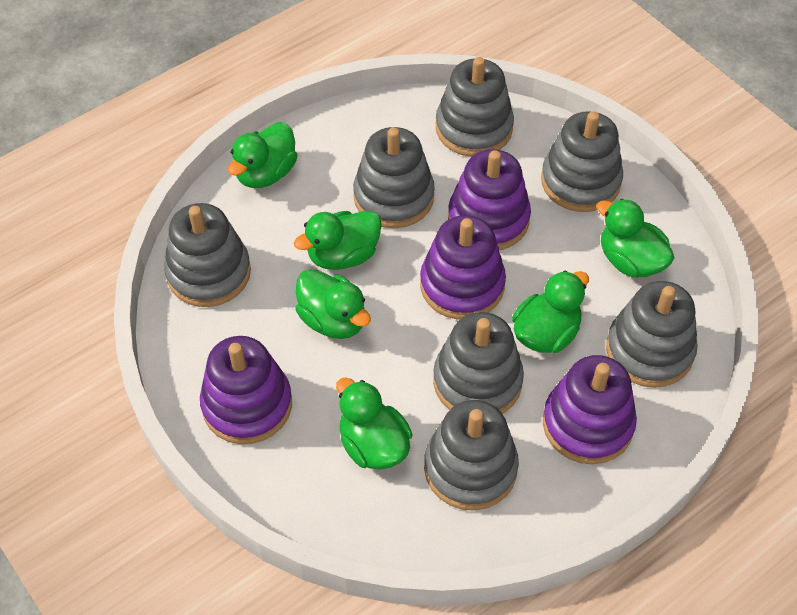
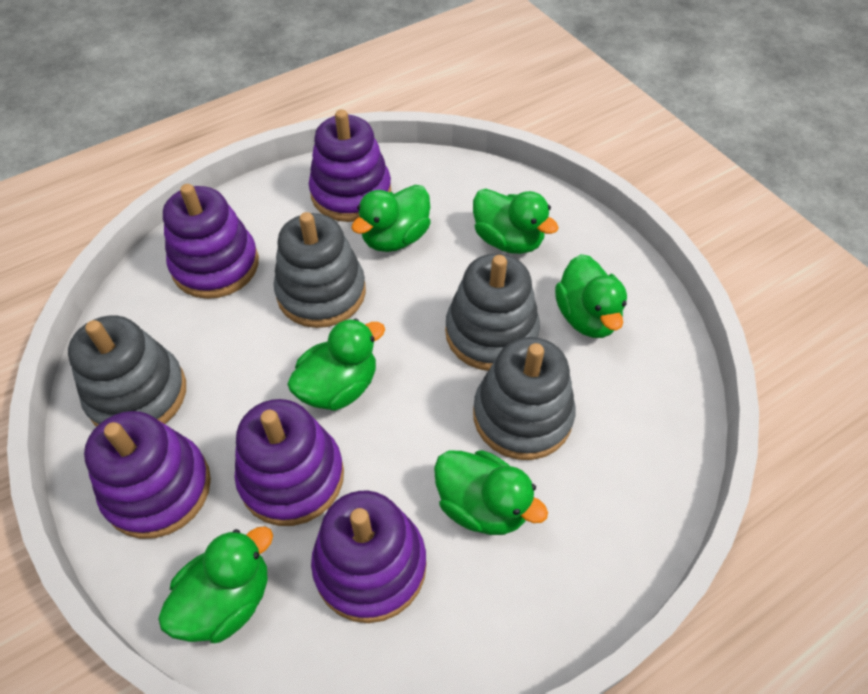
grey stacking toy: [164,203,251,307] [353,127,435,228] [424,400,519,511] [433,312,524,414] [436,57,514,157] [541,111,623,212] [606,281,698,388] = 7 -> [68,316,186,427] [274,212,366,328] [445,254,540,371] [473,337,576,460] = 4
purple stacking toy: [200,336,292,444] [420,215,506,320] [448,149,531,250] [543,355,637,464] = 4 -> [84,411,211,539] [163,184,259,299] [234,399,344,526] [309,109,391,222] [311,491,427,623] = 5

